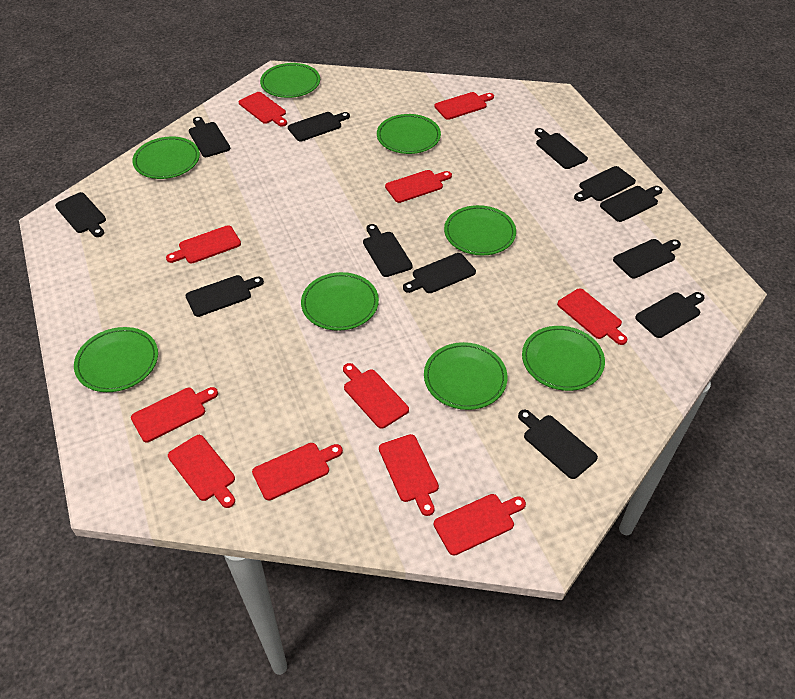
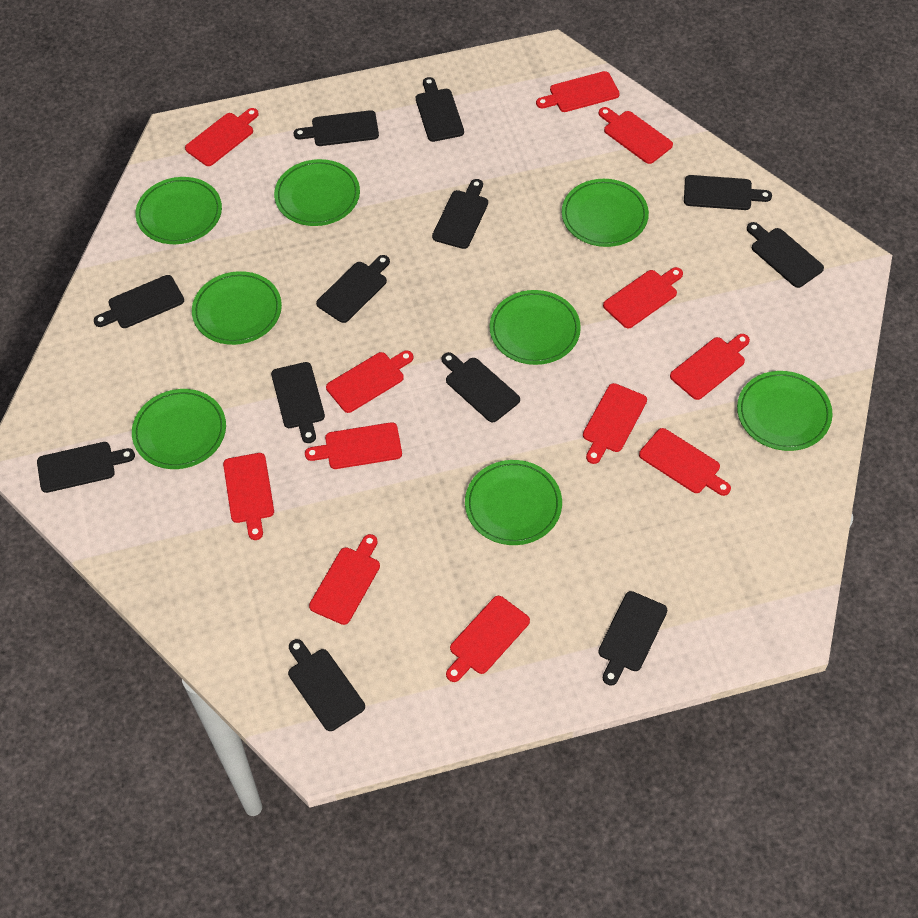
red cutting board: [131,387,218,442] [166,225,241,264] [168,435,235,508] [239,92,287,127] [252,443,343,501] [343,363,409,429] [379,434,439,516] [385,170,452,203] [434,92,494,120] [434,494,526,556] [557,288,627,345] = 11 -> [185,108,259,166] [223,453,274,540] [305,422,402,469] [309,534,380,625] [326,350,413,413] [446,596,530,682] [536,71,620,112] [583,383,647,464] [599,107,673,164] [603,267,683,328] [639,428,731,496] [670,334,750,400] = 12

